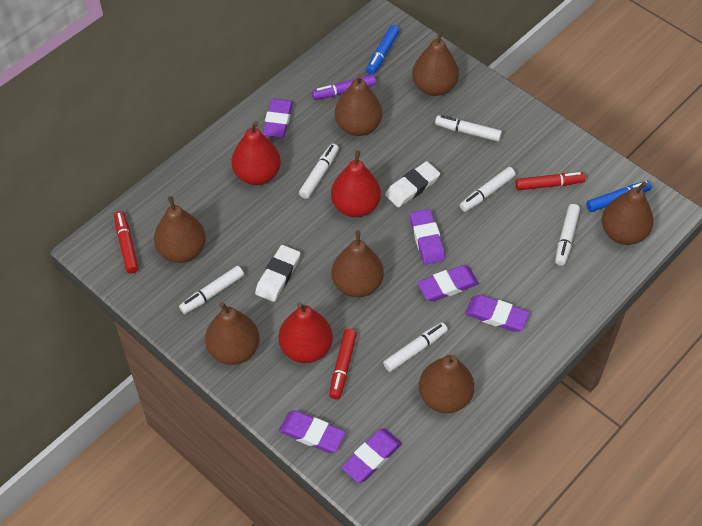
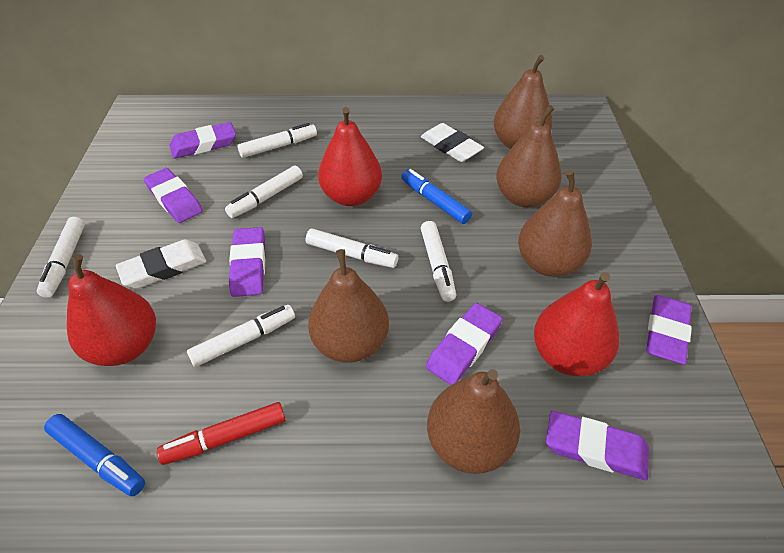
brown pear: [154,196,206,263] [205,302,260,365] [332,231,384,297] [335,74,382,136] [412,29,459,96] [419,355,474,413] [602,182,654,245] = 7 -> [308,249,389,363] [427,369,520,474] [494,55,553,149] [496,105,562,207] [518,170,592,277] = 5
purple marker: [312,74,376,100] = 1 -> none = 0
red marker: [114,211,138,274] [329,329,357,399] [516,172,585,191] = 3 -> [157,402,286,465] = 1

